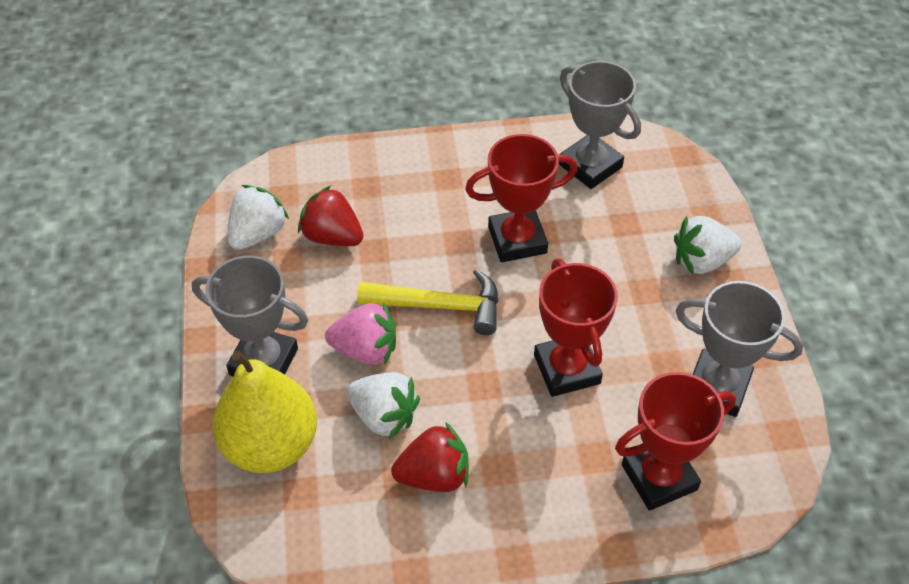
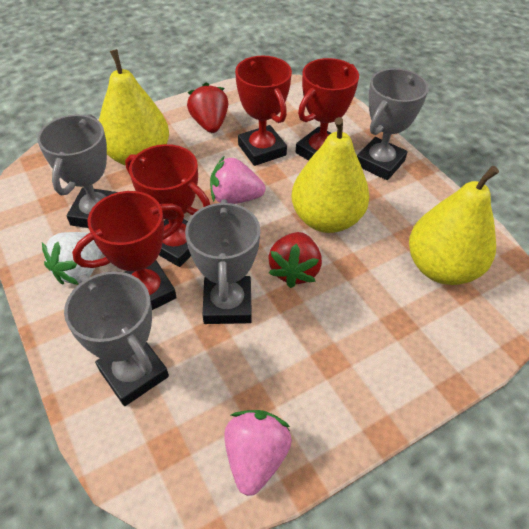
grey trophy: [192,255,308,376] [559,61,641,189] [676,281,803,417] = 3 -> [37,114,117,228] [64,271,169,406] [185,199,261,324] [357,68,429,180] = 4
pink strawberry: [325,302,396,365] = 1 -> [210,157,265,204] [224,410,292,496] = 2
red trophy: [465,134,578,262] [534,259,618,397] [615,372,736,511] = 3 -> [72,191,184,310] [125,144,210,267] [235,56,292,166] [296,58,359,161] = 4
white strawberry: [228,185,289,250] [347,372,420,439] [674,215,742,274] = 3 -> [42,232,102,285] = 1
yellow hammer: [357,269,498,335] = 1 -> none = 0
yellow pear: [213,351,317,473] = 1 -> [99,49,169,166] [292,117,370,233] [409,166,499,285] = 3

